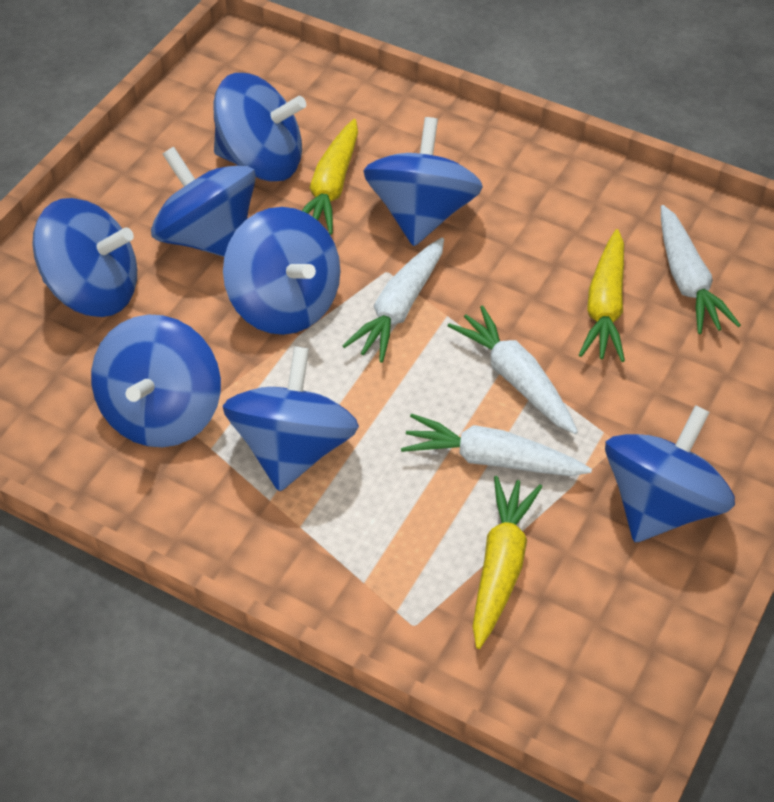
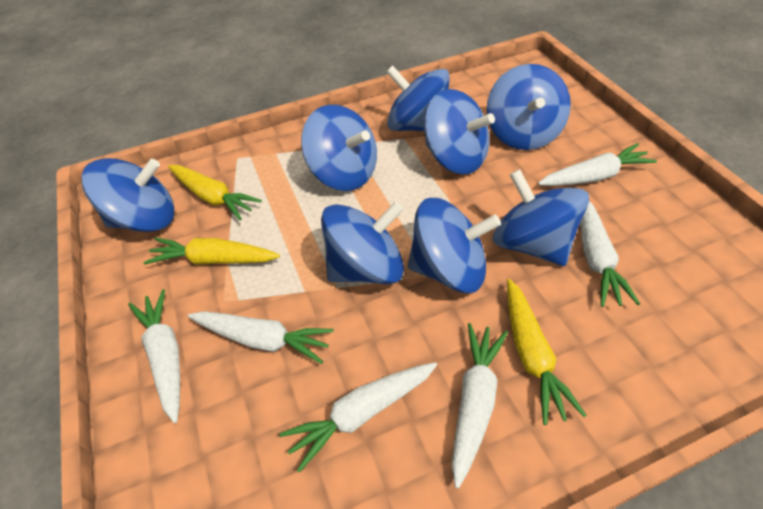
white carrot: [343,238,444,363] [401,414,592,476] [448,305,578,434] [661,205,741,334] = 4 -> [128,289,180,423] [188,311,334,364] [279,362,437,473] [452,323,508,489] [538,143,657,186] [580,201,640,307] = 6

